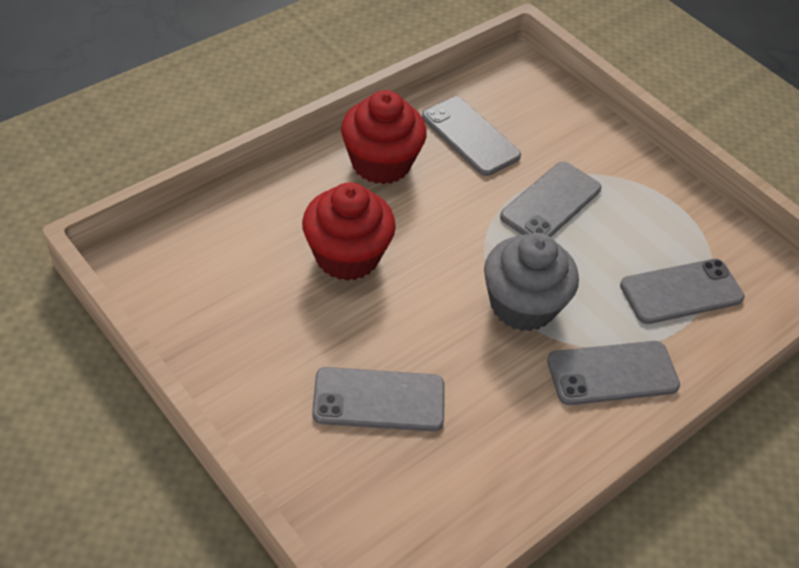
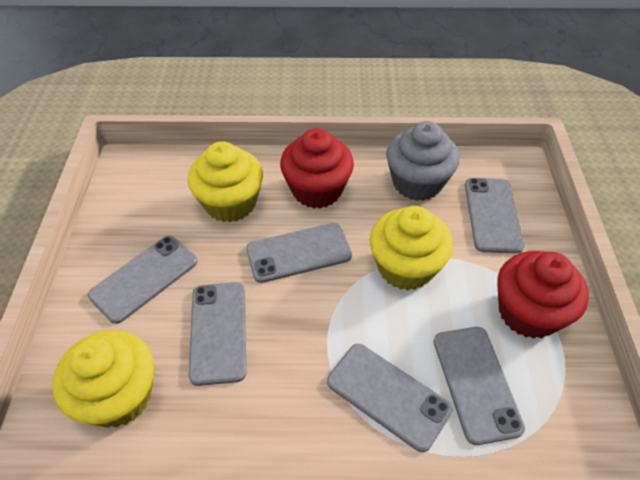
grey phone: [312,367,444,432] [422,97,521,176] [500,161,602,237] [547,341,680,405] [620,259,745,324] = 5 -> [88,236,197,324] [188,282,246,386] [246,223,352,283] [327,344,453,452] [434,327,525,445] [465,178,524,253] = 6
yellow cupcake: none = 0 -> [52,330,154,428] [188,141,263,222] [370,206,453,290] = 3

